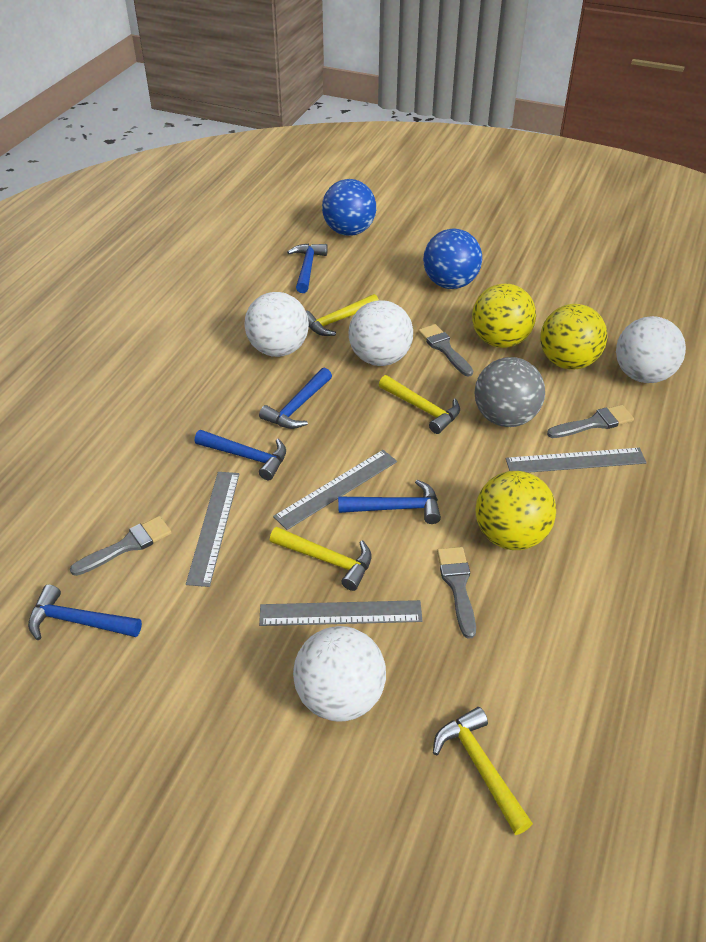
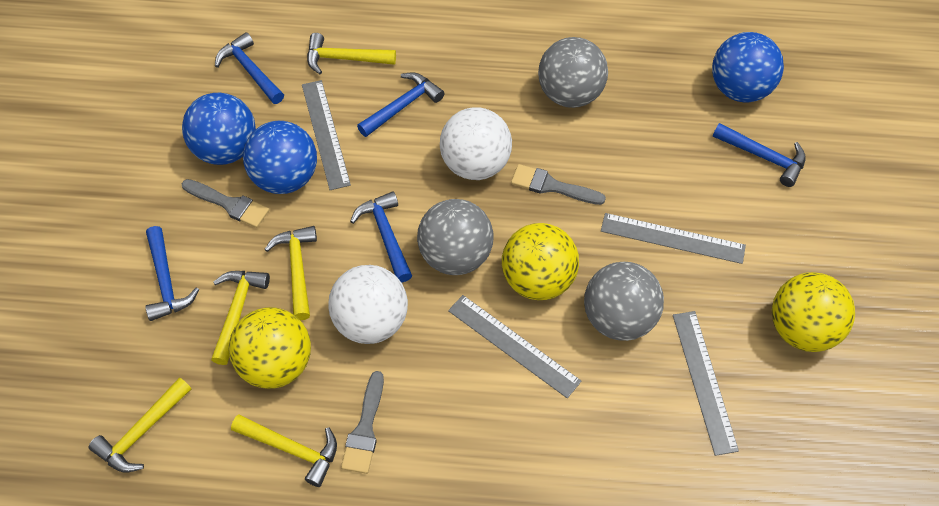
blue ball: [322,179,376,236] [423,229,482,289] = 2 -> [182,93,256,165] [243,121,317,194] [712,32,784,102] = 3
grey ball: [475,357,545,427] = 1 -> [417,199,494,275] [538,37,608,108] [584,262,664,341] = 3
grey brush: [70,516,172,576] [418,324,473,377] [437,547,476,639] [547,405,634,438] = 4 -> [182,179,269,228] [341,371,384,474] [511,164,606,205] = 3
white ball: [244,292,309,357] [293,626,386,722] [349,300,413,366] [616,316,686,383] = 4 -> [328,265,408,344] [440,107,512,180] = 2
yellow hammer: [270,527,372,591] [306,294,379,336] [379,375,460,434] [433,707,533,835] = 4 -> [89,377,191,472] [211,271,270,365] [231,414,337,487] [264,226,317,321] [307,33,396,74] = 5

